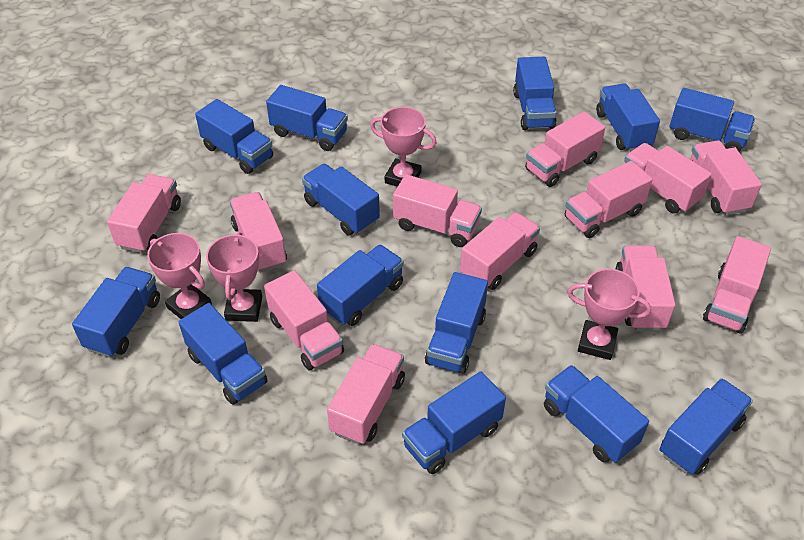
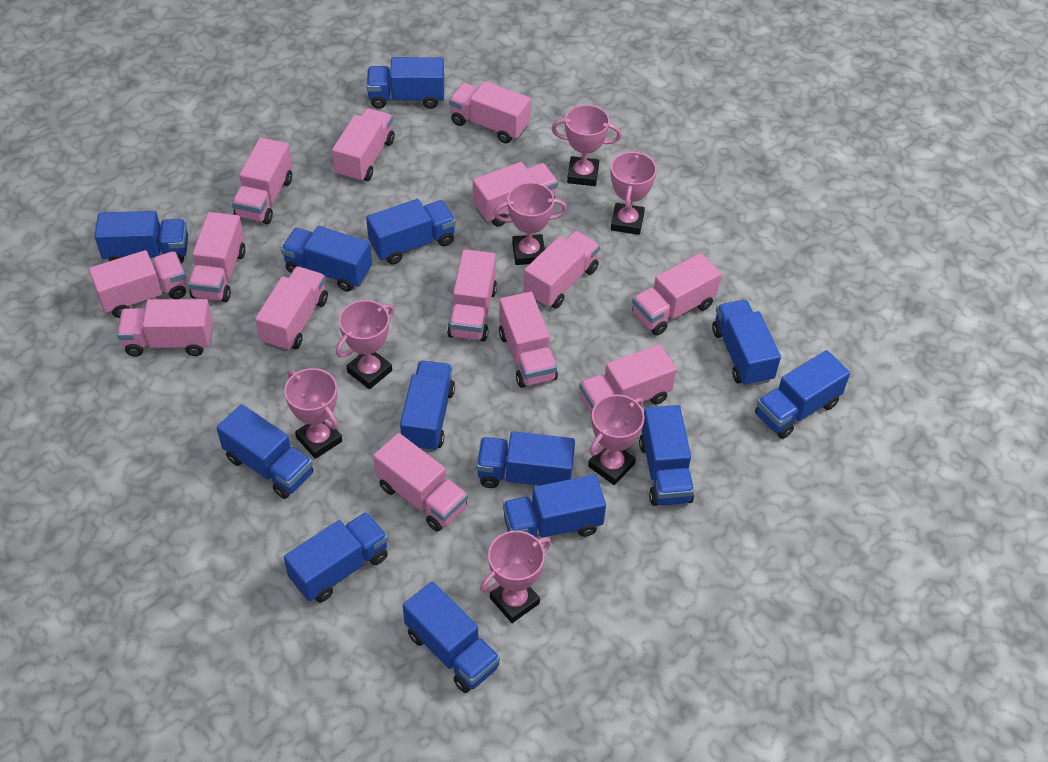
pink trophy: [147,233,212,319] [206,232,262,322] [370,107,437,187] [567,269,651,360] = 4 -> [284,368,342,459] [336,300,394,389] [480,530,551,623] [494,182,567,265] [551,105,621,186] [588,395,645,485] [611,151,657,235] = 7
pink truck: [107,174,181,253] [230,192,287,273] [264,270,344,370] [327,344,405,444] [393,174,482,247] [460,212,540,290] [525,111,605,187] [565,161,653,238] [616,245,675,331] [624,143,712,214] [690,140,762,215] [703,236,771,333] = 12 -> [89,250,187,318] [117,299,213,357] [188,212,245,302] [232,138,292,224] [255,266,328,352] [332,108,395,182] [373,433,468,532] [447,249,497,342] [449,81,531,143] [473,162,558,227] [499,292,558,388] [524,231,600,309] [579,344,677,416] [632,253,721,336] = 14

